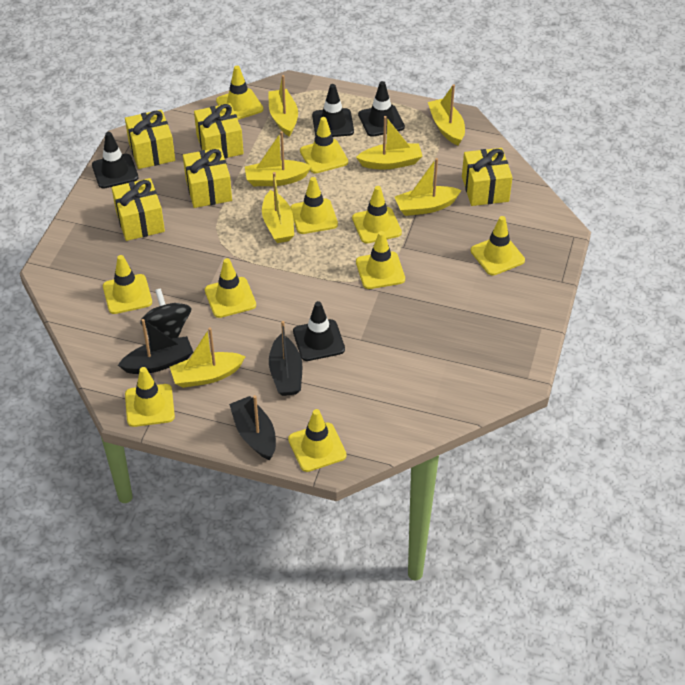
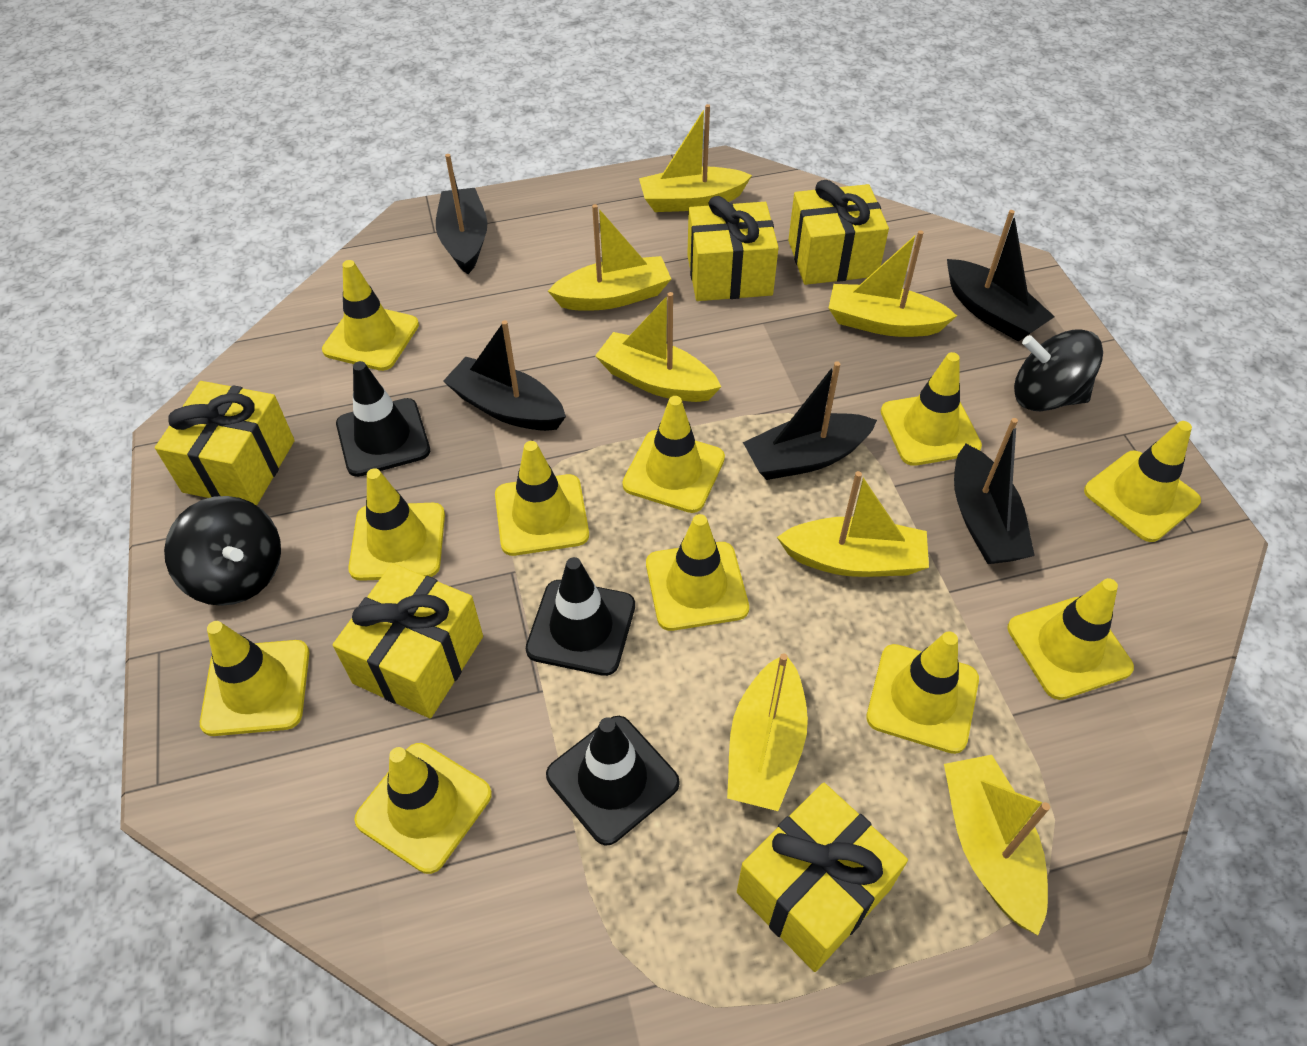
black boat: [118,319,193,374] [229,395,276,460] [269,321,302,396] = 3 -> [436,154,488,274] [443,320,566,431] [743,362,877,480] [947,210,1055,341] [954,418,1035,564] = 5
black spinning top: [140,288,191,339] = 1 -> [164,496,281,606] [1014,329,1103,411] = 2
black traffic cone: [92,132,138,189] [293,301,345,361] [312,84,354,137] [358,81,405,137] = 4 -> [336,361,430,477] [526,557,635,676] [546,716,680,846] = 3
yellow traffic cone: [103,255,152,314] [125,367,175,427] [205,258,256,318] [216,66,263,120] [288,409,347,472] [290,177,338,234] [300,117,348,173] [352,186,402,243] [356,231,405,289] [471,216,525,276] = 10 -> [200,621,309,736] [322,260,419,371] [348,468,445,581] [354,743,492,874] [495,441,589,556] [622,396,725,513] [646,514,749,631] [867,631,979,754] [881,352,982,466] [1007,578,1134,700] [1084,421,1201,542] = 11

